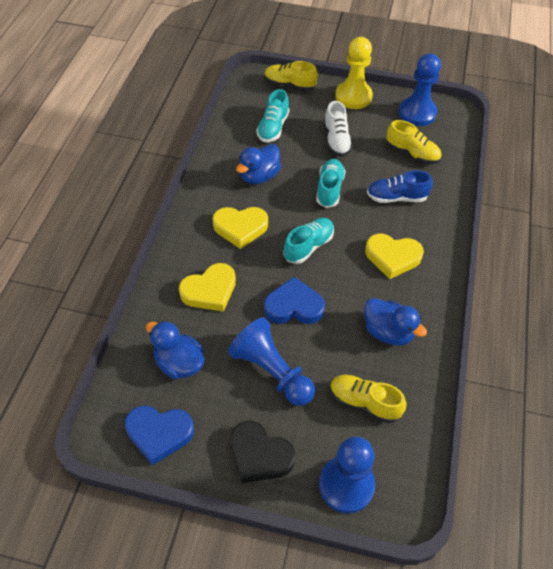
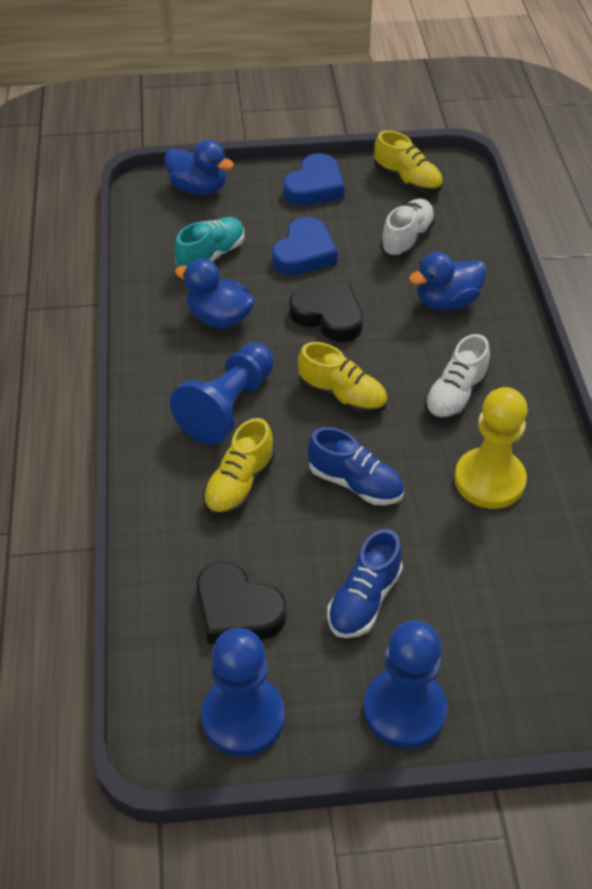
black heart: [231,421,295,483] = 1 -> [197,562,286,644] [289,284,363,342] = 2
blue shoe: [367,170,433,203] = 1 -> [307,427,404,505] [327,529,403,638] = 2
turquoise shoe: [257,89,289,142] [283,218,334,264] [316,159,346,208] = 3 -> [174,217,245,267] = 1
white shoe: [324,101,353,157] = 1 -> [380,199,435,257] [425,334,490,422] = 2
yellow heart: [179,263,236,312] [212,207,268,249] [365,234,424,279] = 3 -> none = 0

